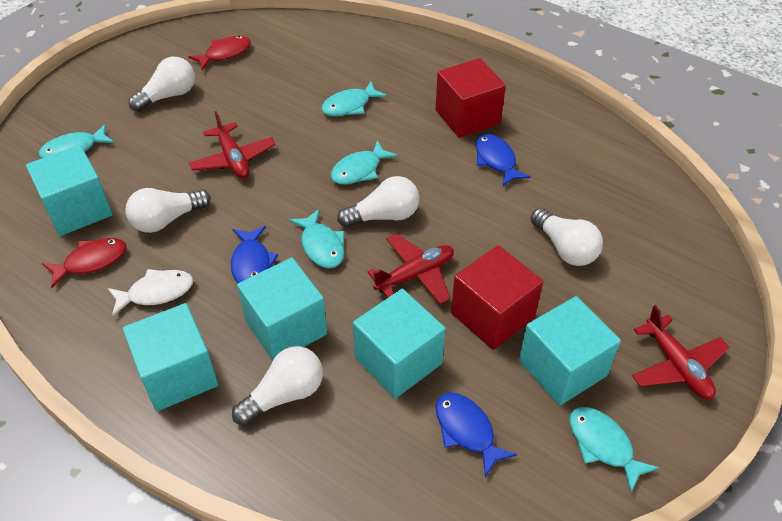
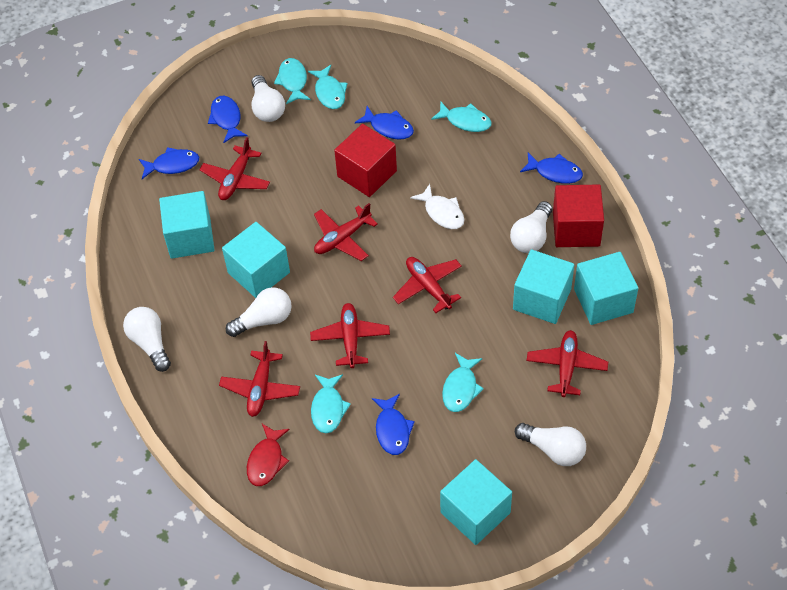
blue fish: [231,226,278,283] [435,393,517,477] [476,134,530,186] = 3 -> [139,147,199,179] [208,96,248,143] [355,106,414,140] [372,394,415,455] [520,153,583,184] = 5
red fish: [42,238,126,288] [188,36,251,70] = 2 -> [247,424,290,486] = 1
red plane: [189,111,276,179] [368,234,454,304] [632,305,729,399] = 3 -> [199,137,270,200] [219,341,300,417] [310,303,390,368] [314,203,378,261] [393,257,462,313] [527,330,608,397] = 6

